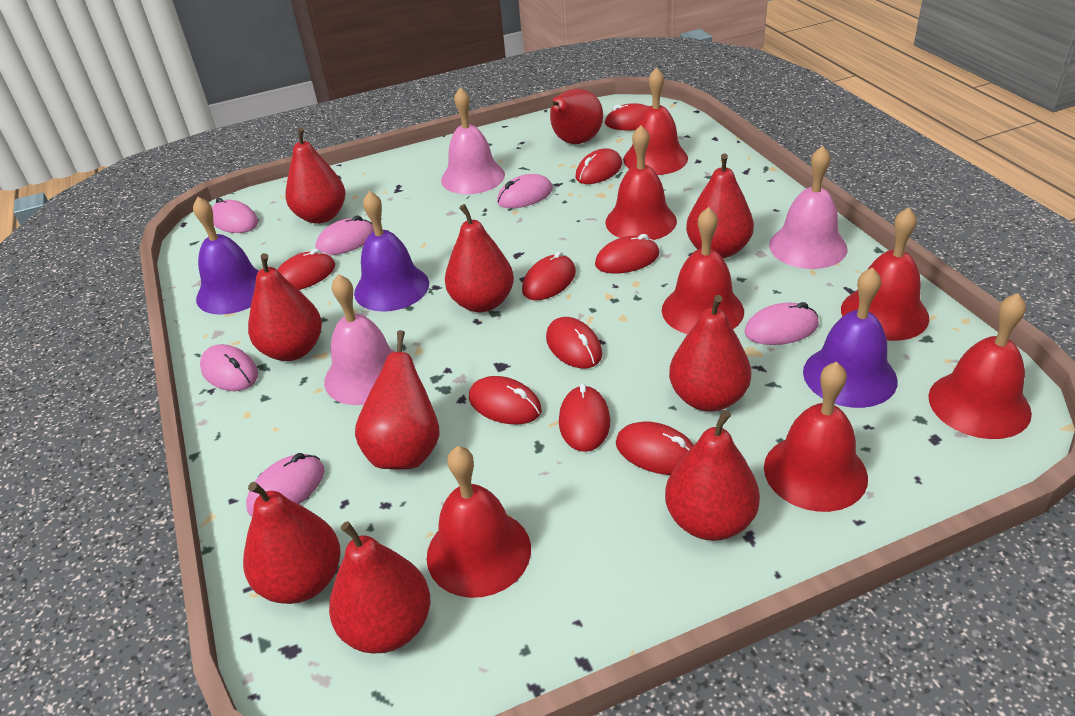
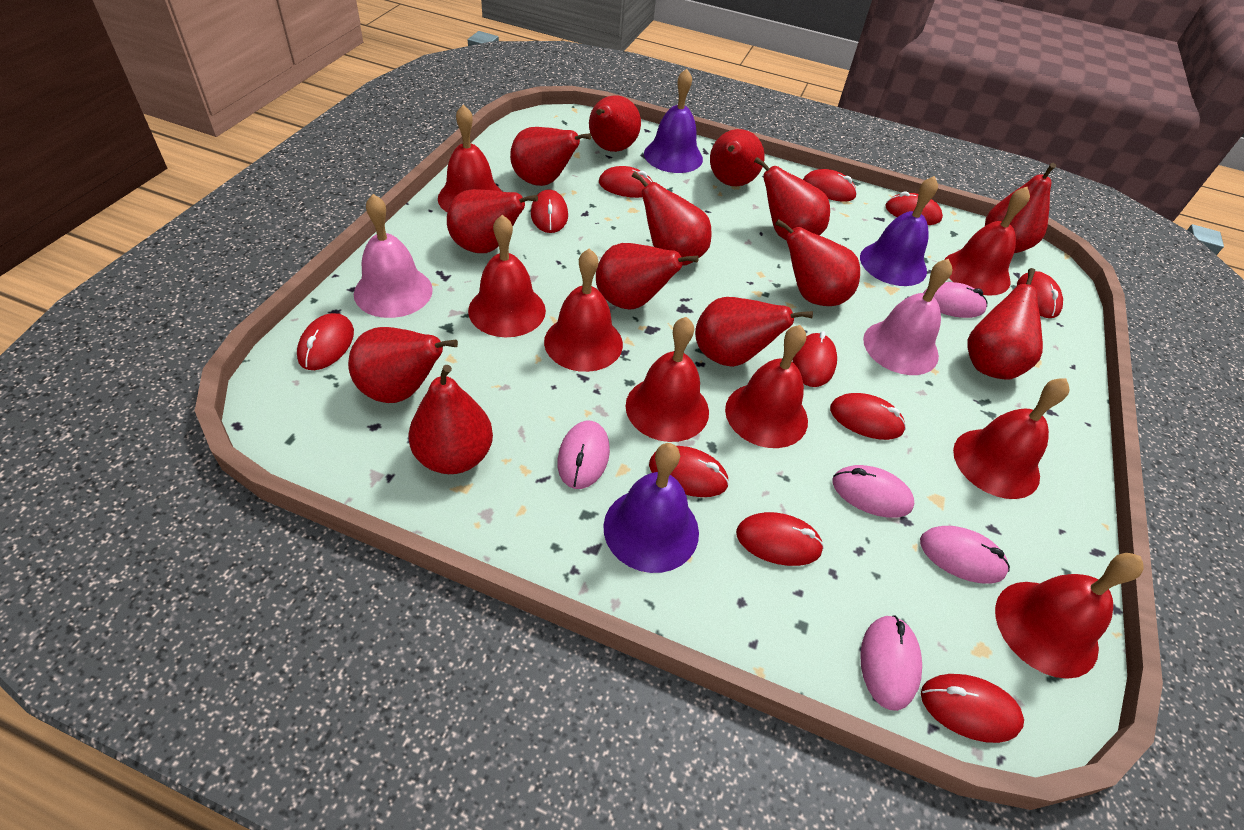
pink bell: [324,274,395,405] [441,87,505,194] [769,146,847,269] = 3 -> [354,194,433,318] [863,259,952,375] = 2
pink mouse: [200,344,258,391] [212,198,258,233] [246,453,324,516] [315,216,374,255] [497,174,553,208] [744,302,819,345] = 6 -> [557,420,610,489] [833,465,915,518] [860,616,922,711] [920,526,1010,583] [923,282,987,318] = 5
red bell: [427,446,531,598] [605,125,677,240] [623,67,688,175] [662,207,744,334] [764,362,868,512] [841,207,929,341] [928,293,1032,439] = 7 -> [438,104,502,212] [468,215,546,337] [544,248,623,372] [626,317,709,442] [725,325,808,448] [944,187,1030,295] [953,378,1069,499] [995,553,1144,679] = 8
red mouse: [277,249,335,290] [469,376,542,424] [522,251,576,300] [546,317,602,368] [559,383,610,452] [576,149,622,184] [595,234,660,274] [604,103,649,130] [616,422,693,475] = 9 -> [297,313,354,370] [531,189,568,233] [599,166,653,198] [649,446,729,497] [736,512,824,566] [792,331,837,387] [803,169,857,202] [830,393,906,440] [885,191,943,225] [921,674,1024,743] [1017,271,1063,318] = 11
red pear: [243,482,340,604] [248,253,322,361] [285,127,345,224] [329,521,430,654] [355,330,439,469] [445,204,514,312] [548,89,603,144] [665,410,760,541] [669,295,751,412] [686,154,754,258] = 10 -> [348,327,458,403] [408,365,493,474] [447,189,538,253] [510,127,591,186] [589,95,641,152] [596,243,699,309] [632,171,712,266] [695,297,813,367] [710,129,765,186] [754,157,830,240] [775,219,860,306] [967,268,1043,380] [985,163,1056,253] = 13

